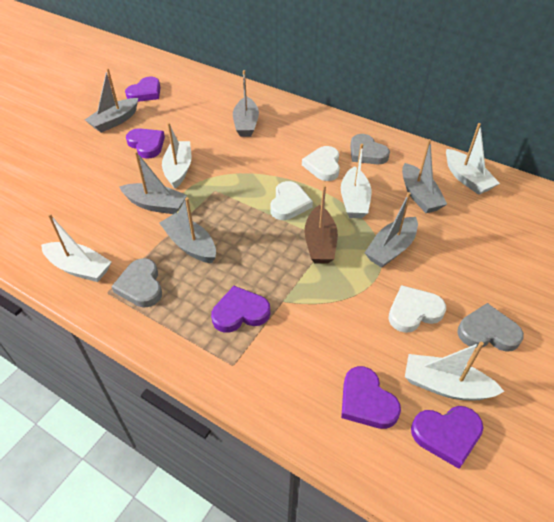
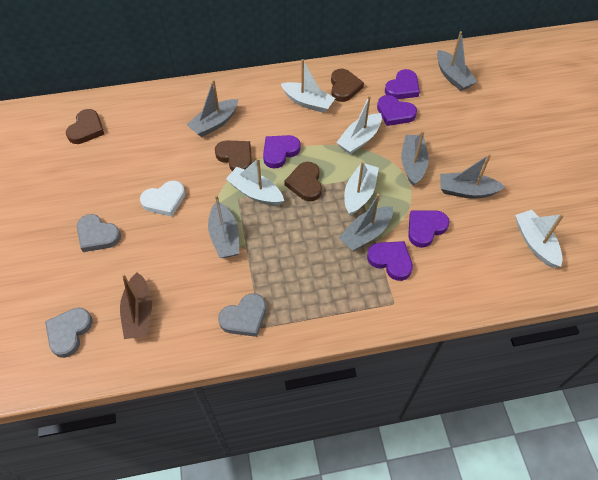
brown heart: none = 0 -> [66,109,104,144] [215,140,252,171] [284,162,322,201] [331,69,364,102] = 4
white heart: [270,181,313,220] [302,146,340,181] [389,285,446,333] = 3 -> [140,181,185,217] = 1

